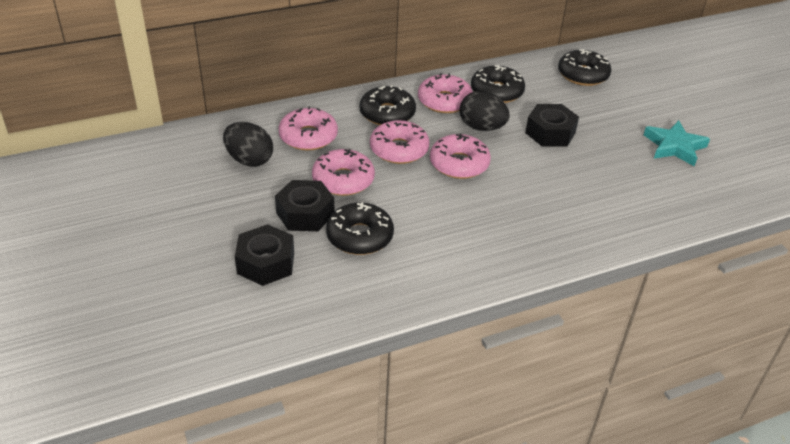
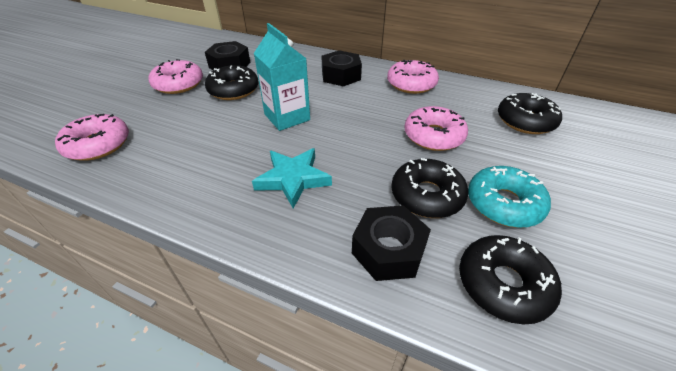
black egg: [223,122,273,167] [460,91,510,131] = 2 -> none = 0
pink donut: [278,106,338,151] [312,149,375,196] [370,120,430,164] [418,73,473,113] [430,134,491,179] = 5 -> [55,114,129,161] [149,59,203,94] [387,60,439,94] [404,106,468,151] = 4
turquoise carton: none = 0 -> [254,23,310,131] = 1
turquoise donut: none = 0 -> [468,166,551,228] = 1

